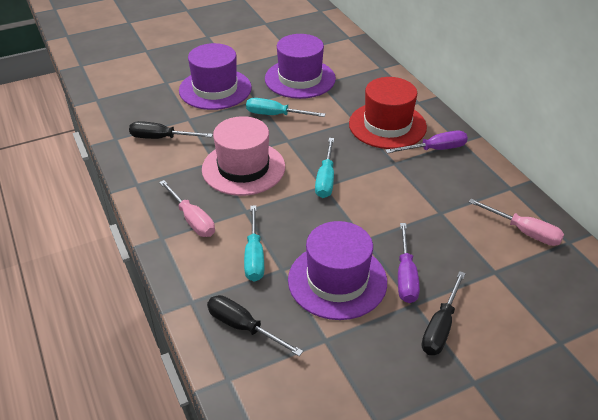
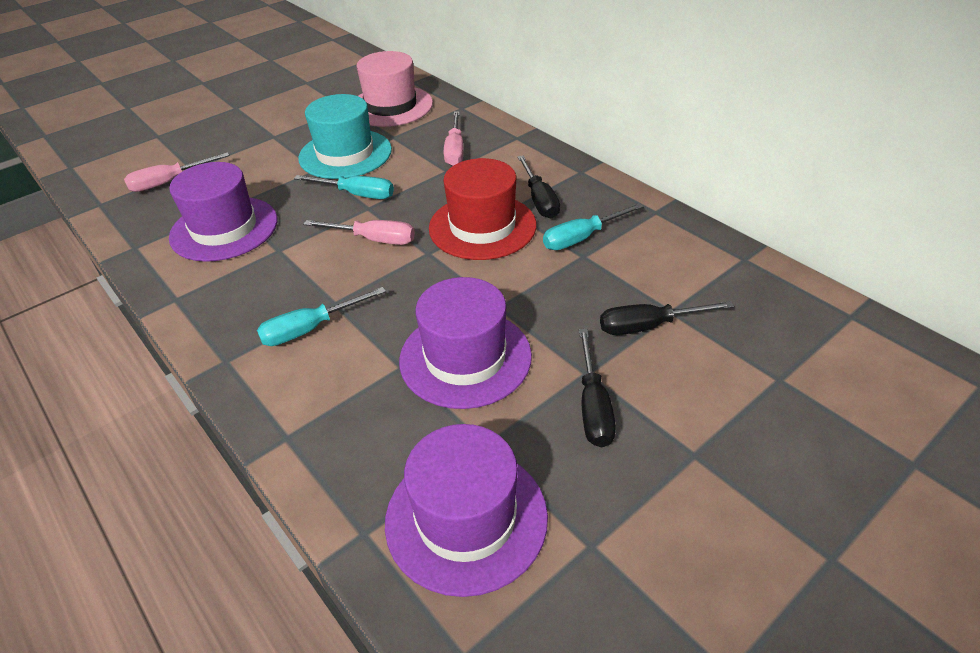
pink screwdriver: [159,180,215,237] [469,199,564,246] = 2 -> [124,152,230,192] [303,220,415,245] [444,111,464,166] = 3
purple screwdriver: [385,130,468,153] [398,223,420,303] = 2 -> none = 0
turquoise hat: none = 0 -> [298,94,392,179] = 1

